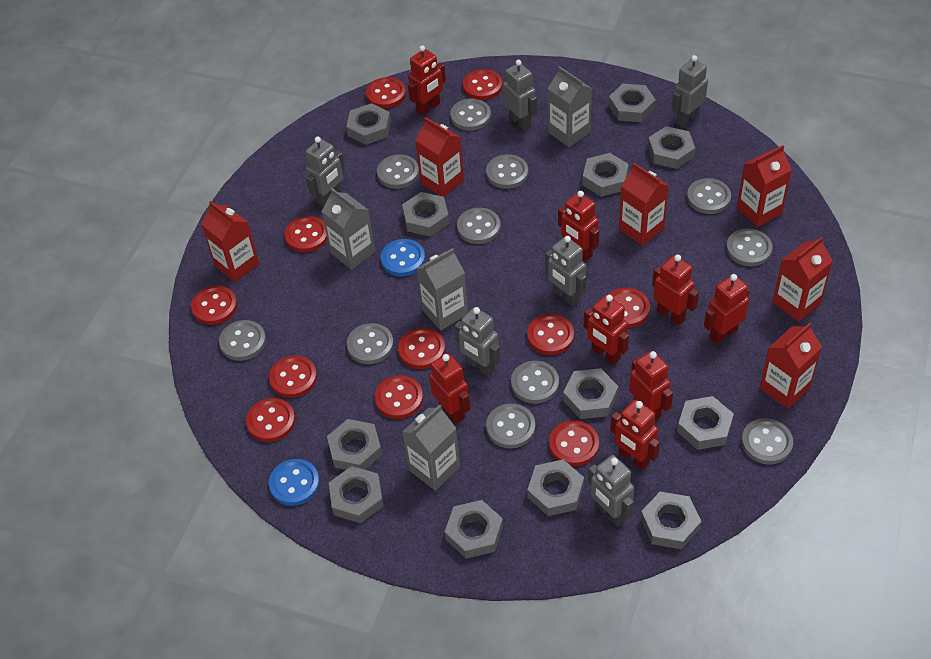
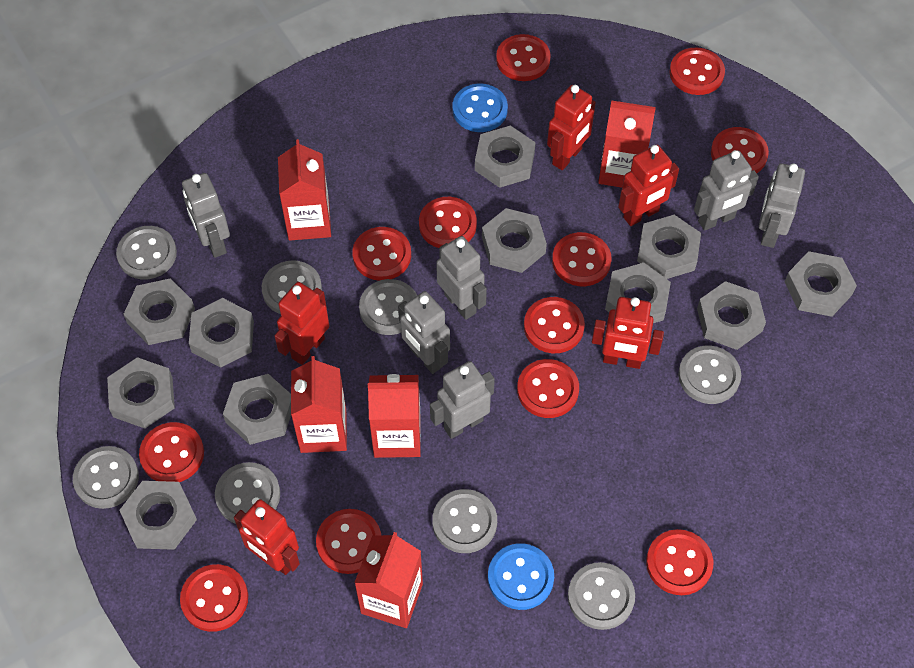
grey button: [219,320,266,361] [347,323,394,364] [377,155,419,189] [450,99,491,131] [457,208,501,244] [486,154,528,189] [486,403,535,449] [511,361,559,404] [687,178,731,214] [726,228,773,266] [741,418,793,465] = 11 -> [73,446,139,509] [116,226,177,280] [215,462,280,524] [262,260,322,314] [359,279,417,335] [432,489,497,553] [568,562,635,630] [678,346,741,404] = 8
grey carton: [322,188,375,270] [402,405,460,491] [416,248,468,330] [548,66,592,147] = 4 -> none = 0
grey nut: [327,419,382,470] [329,466,384,523] [346,103,391,145] [402,192,449,237] [445,500,503,559] [527,459,584,516] [563,368,619,419] [582,153,629,197] [609,84,656,122] [641,492,701,549] [648,126,695,169] [677,396,734,450] = 12 -> [107,357,175,428] [120,481,197,550] [123,278,195,345] [189,298,254,368] [223,374,291,445] [475,125,536,188] [482,208,547,273] [605,263,671,323] [637,215,701,279] [697,281,766,350] [785,251,857,317] = 11
red button: [191,286,237,325] [246,398,295,442] [269,355,317,398] [284,216,327,252] [366,77,406,108] [375,375,423,419] [398,328,445,369] [463,69,503,100] [527,314,574,355] [549,420,599,466] [608,288,650,328] = 11 -> [139,422,204,482] [180,564,248,632] [316,509,381,574] [352,227,411,281] [419,197,477,248] [496,34,551,81] [517,359,579,418] [524,297,585,353] [552,232,612,286] [646,529,713,595] [669,48,725,95] [711,127,769,173] = 12
red carton: [201,201,260,282] [415,117,464,197] [619,163,669,246] [737,145,792,227] [760,323,822,409] [773,237,832,322] = 6 -> [278,139,331,241] [291,356,347,453] [354,532,423,628] [368,374,421,458] [598,100,656,188] = 5
red robot: [408,45,446,116] [429,353,471,424] [558,191,599,261] [584,295,629,365] [610,399,660,470] [629,350,673,420] [652,254,699,325] [704,274,749,344] = 8 -> [234,499,300,575] [275,282,329,365] [547,85,596,170] [592,297,664,369] [618,145,679,226] = 5

